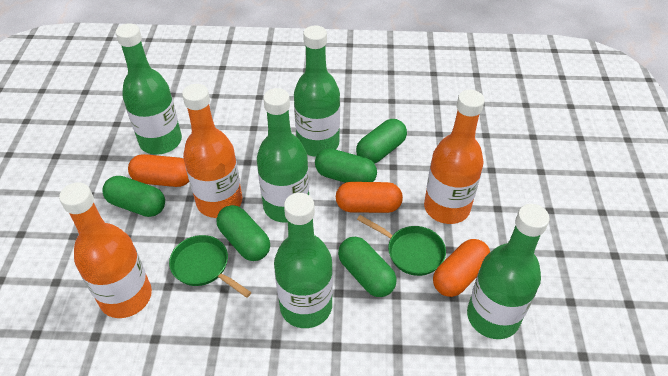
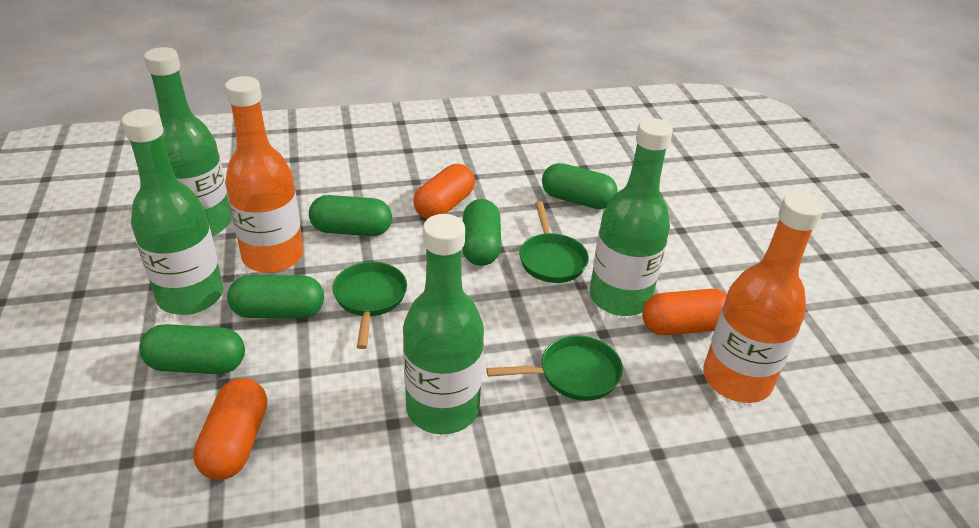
green bottle: [116,23,182,155] [257,88,309,223] [274,193,333,328] [294,26,340,157] [467,204,550,339] = 5 -> [122,109,223,315] [144,47,232,236] [403,214,484,434] [589,118,673,316] = 4
green pan: [169,235,252,298] [357,215,446,276] = 2 -> [332,262,407,349] [486,335,623,401] [519,201,589,283] = 3
orange bottle: [59,182,152,318] [182,84,242,218] [424,90,485,224] = 3 -> [225,76,304,273] [703,192,824,403] = 2

